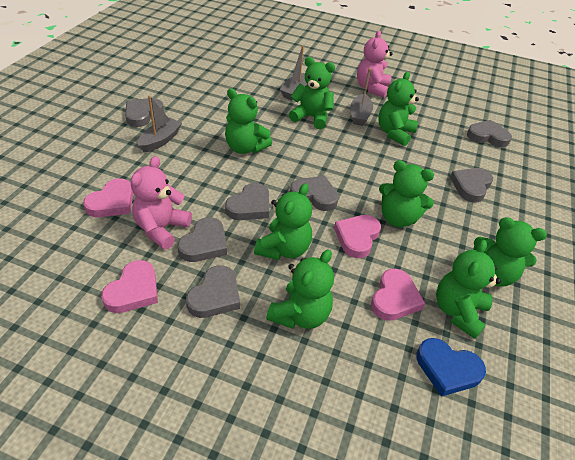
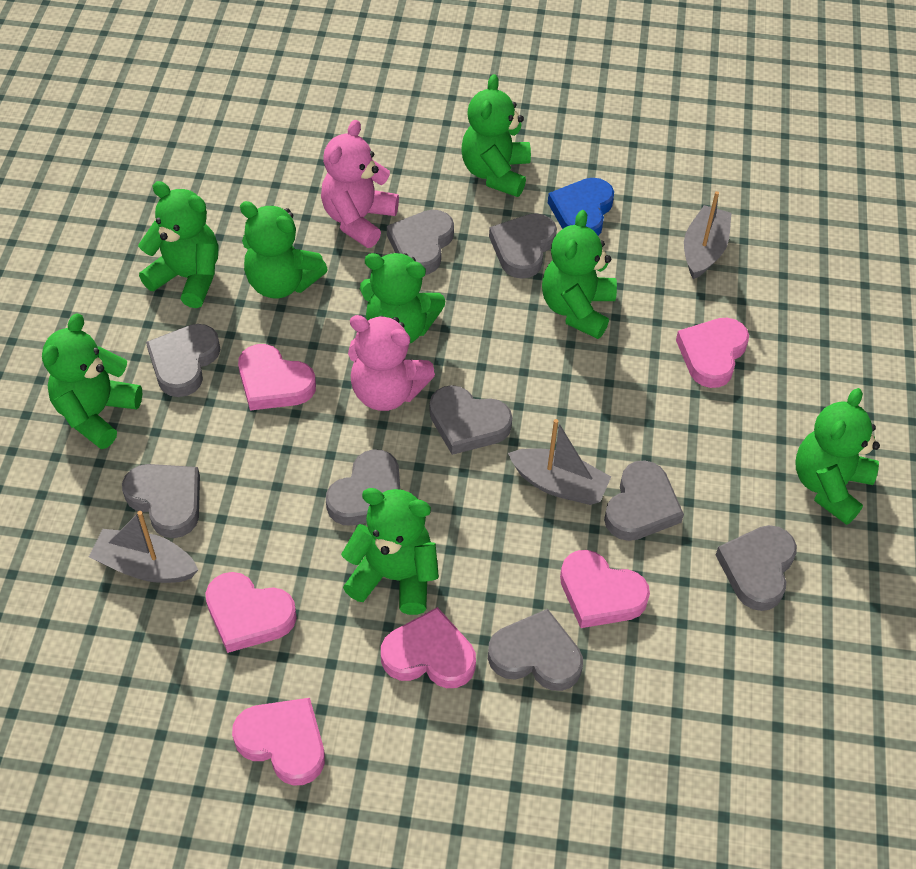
grey heart: [125,98,164,127] [178,217,227,262] [186,265,240,318] [225,183,269,220] [290,176,339,211] [450,168,493,203] [467,120,512,147] = 7 -> [122,464,200,538] [146,324,220,397] [326,449,400,526] [387,210,454,275] [429,385,512,455] [488,609,583,691] [489,213,557,279] [604,460,684,541] [716,525,797,611] = 9
pink heart: [83,178,134,217] [101,260,158,313] [334,215,381,258] [371,268,425,321] = 4 -> [205,572,297,653] [232,698,325,786] [238,344,316,411] [381,607,476,688] [560,550,650,628] [676,318,749,388] = 6

